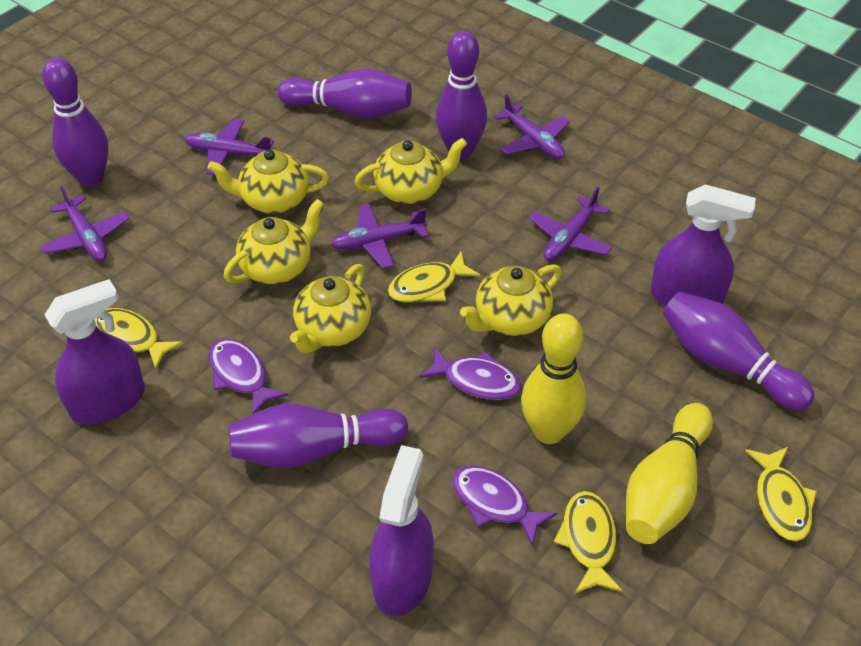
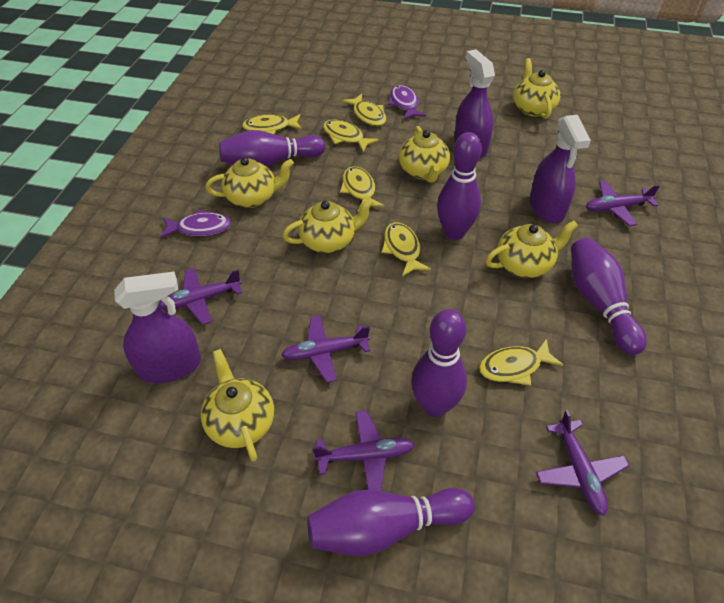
purple fish: [209,339,288,414] [419,347,522,400] [452,466,557,546] = 3 -> [160,209,231,238] [388,85,426,120] = 2
yellow bowling pin: [521,314,586,444] [626,403,713,544] = 2 -> none = 0
yellow fish: [94,308,183,369] [388,252,480,303] [554,491,623,593] [745,447,817,541] = 4 -> [242,114,302,134] [323,120,379,152] [340,166,384,212] [342,94,386,126] [382,222,431,276] [479,338,563,386] = 6
yellow teapot: [208,150,329,214] [224,199,324,284] [290,264,371,353] [355,138,467,204] [460,264,562,336] = 5 -> [201,349,274,462] [205,157,294,208] [283,198,374,253] [399,126,450,183] [485,221,578,278] [513,58,560,119] = 6

